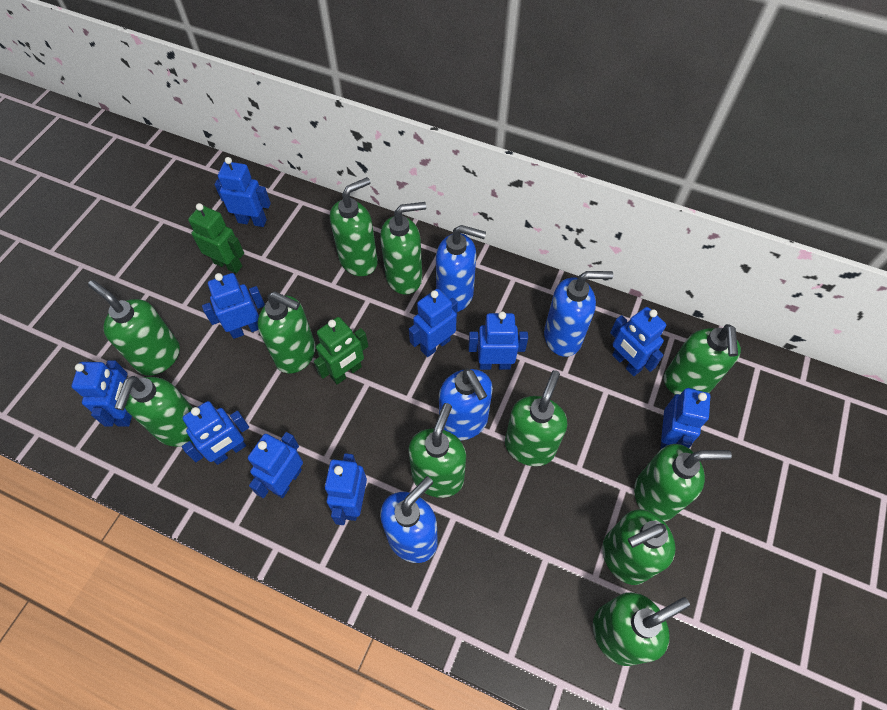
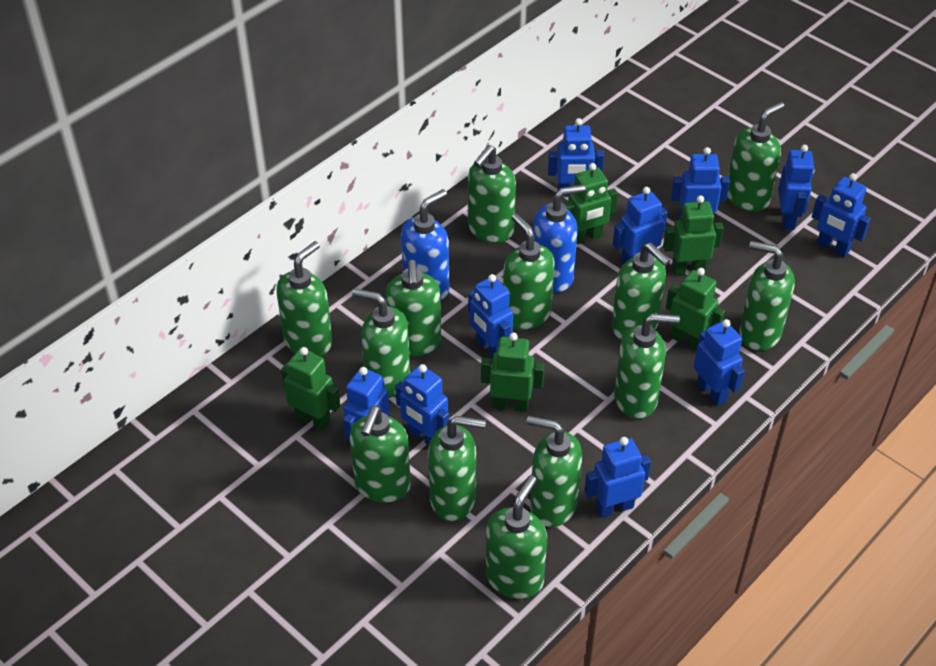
blue soap dispenser: [380,476,438,563] [436,225,486,312] [439,368,493,440] [544,271,613,357] = 4 -> [401,189,449,300] [533,184,586,292] = 2
green robot: [188,203,244,274] [314,317,368,385] = 2 -> [281,347,340,430] [481,333,544,412] [564,163,618,244] [663,195,724,275] [666,268,725,351] = 5
green soap dispenser: [88,280,180,375] [114,376,193,447] [258,292,316,373] [330,177,378,276] [380,202,426,295] [408,403,466,498] [505,370,567,466] [593,592,690,666] [602,509,676,585] [634,444,732,522] [664,324,741,395] = 11 -> [276,241,332,356] [350,406,411,503] [352,288,410,398] [386,260,441,357] [428,416,486,521] [468,145,516,243] [486,475,547,599] [503,214,555,330] [526,416,582,527] [611,243,670,340] [614,313,680,419] [727,102,784,212] [739,241,795,351] = 13

